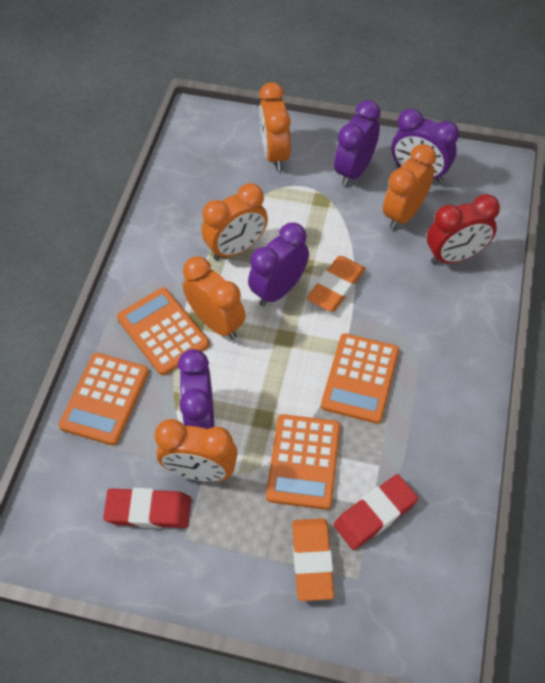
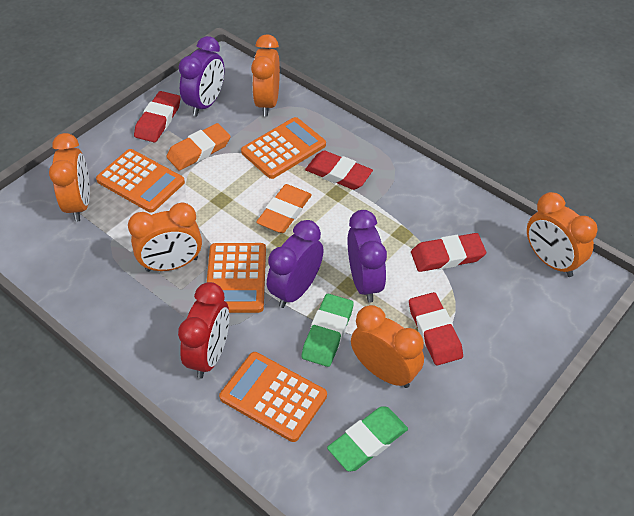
green eraser: none = 0 -> [302,294,354,367] [327,406,408,472] = 2
purple clock: [178,349,214,429] [248,223,309,307] [334,100,381,186] [392,109,459,182] = 4 -> [179,36,224,116] [267,220,324,308] [348,210,387,303] = 3
red eraser: [103,488,191,528] [334,474,418,550] = 2 -> [134,91,181,142] [305,151,373,190] [409,292,463,365] [411,233,486,272] = 4

